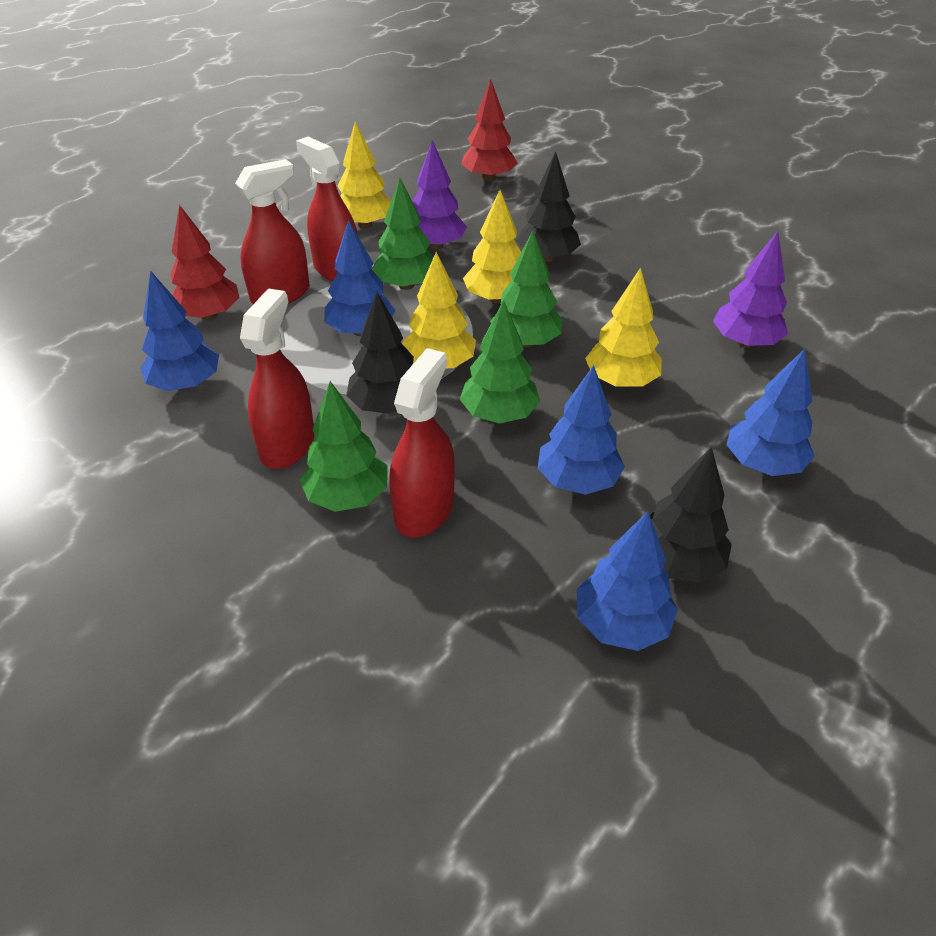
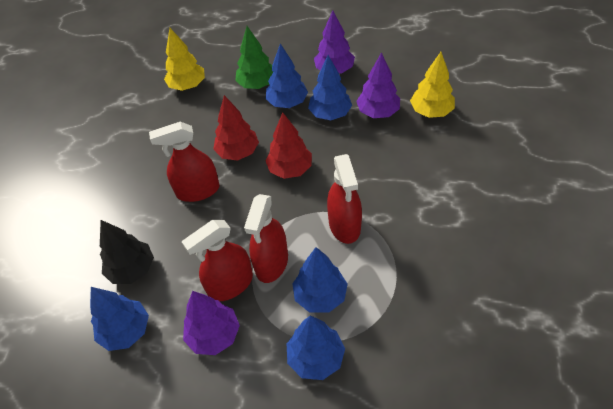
black tree: [346,292,414,414] [516,151,581,262] [650,447,732,583] = 3 -> [100,220,154,284] = 1
green tree: [300,381,388,512] [372,178,434,290] [460,300,540,424] [490,231,562,347] = 4 -> [235,26,273,89] = 1
purple tree: [412,140,467,250] [713,231,788,348] = 2 -> [183,291,240,355] [314,11,355,74] [356,52,400,118] = 3
yellow tree: [337,122,391,229] [402,252,476,369] [463,190,521,303] [585,267,662,387] = 4 -> [164,28,205,91] [410,52,455,118] = 2

